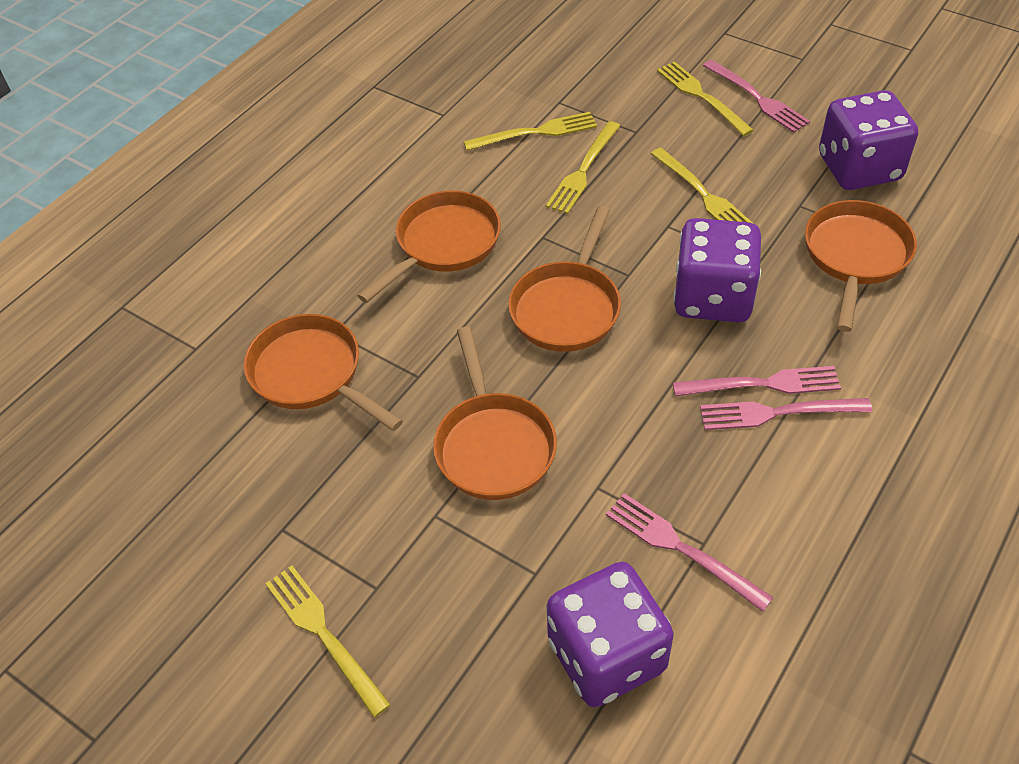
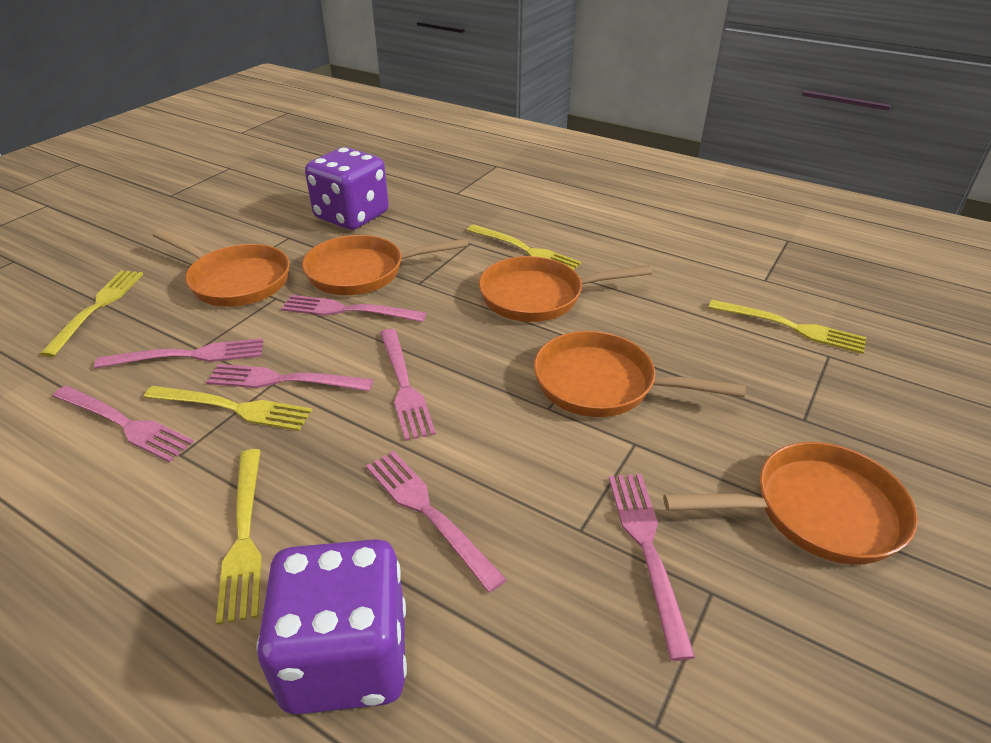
pink fork: [606,493,774,612] [673,366,841,397] [700,398,872,430] [703,60,810,133] = 4 -> [52,386,194,462] [94,338,264,368] [206,364,374,391] [281,295,427,322] [366,451,507,593] [380,329,436,441] [609,474,695,661] = 7
purple dice: [547,562,674,707] [673,218,761,322] [819,90,918,190] = 3 -> [257,539,407,715] [305,147,389,230] = 2

